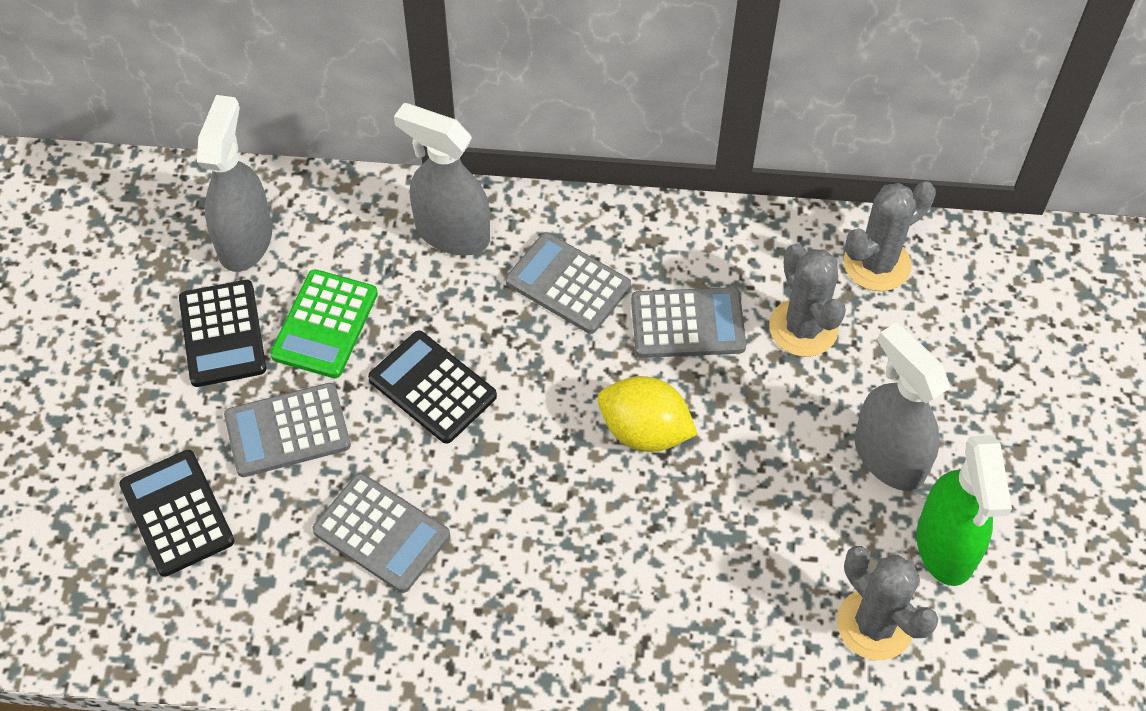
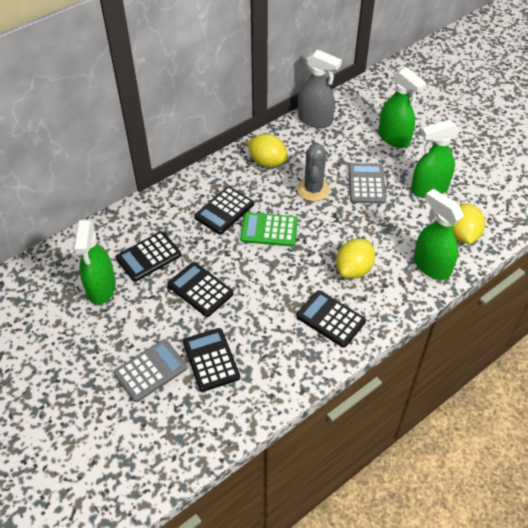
black calculator: [119,450,235,577] [179,280,266,387] [368,331,497,444] = 3 -> [116,231,181,282] [167,262,234,317] [183,328,240,392] [194,186,254,235] [296,290,366,348] = 5
green spray bottle: [916,435,1012,586] = 1 -> [73,220,116,305] [379,67,427,148] [411,120,460,198] [414,189,464,280] = 4
grey cactus: [769,243,846,357] [837,546,938,660] [844,181,936,291] = 3 -> [297,143,330,201] = 1
grey calculator: [224,383,351,477] [312,473,450,593] [506,233,631,334] [631,287,746,358] = 4 -> [114,339,187,402] [348,163,386,204] = 2
grey spray bottle: [197,95,272,272] [394,103,490,256] [854,322,950,491] = 3 -> [298,49,342,128] = 1
yellow lemon: [598,376,698,452] = 1 -> [247,134,288,167] [336,239,375,279] [452,203,485,244] = 3

